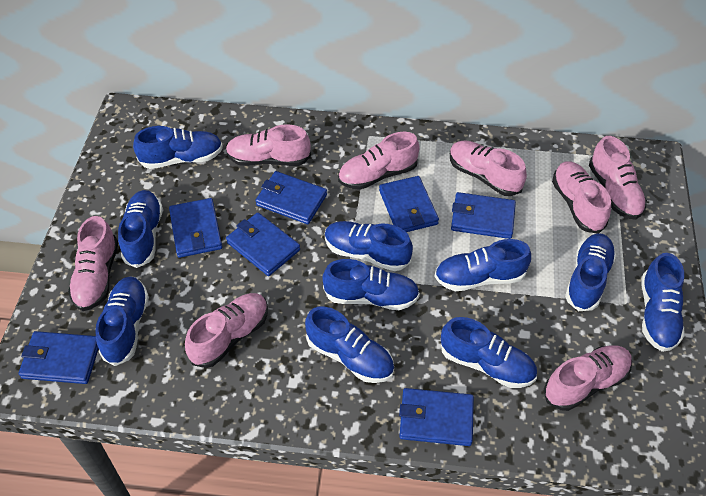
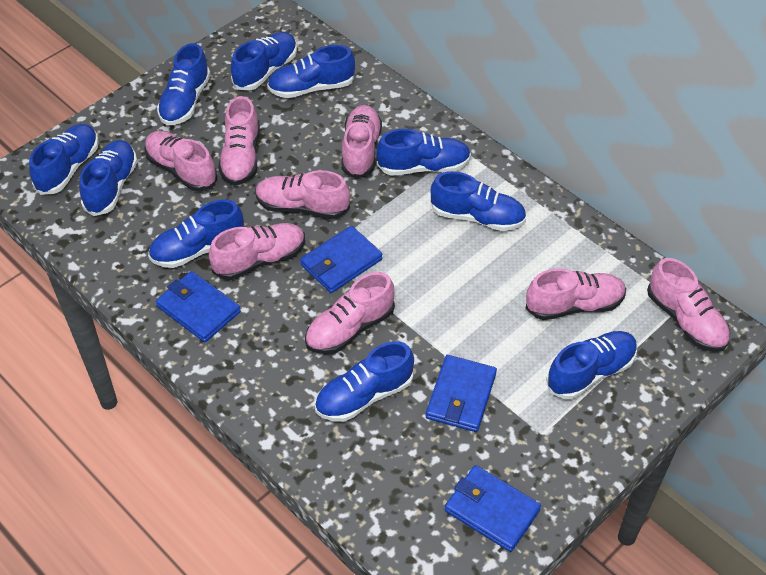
blue wallet: [18,331,99,384] [169,198,222,258] [226,212,300,276] [255,171,327,224] [379,176,439,232] [399,388,474,446] [451,192,516,239] = 7 -> [156,271,241,342] [300,226,382,293] [426,355,497,432] [445,465,541,552] = 4

